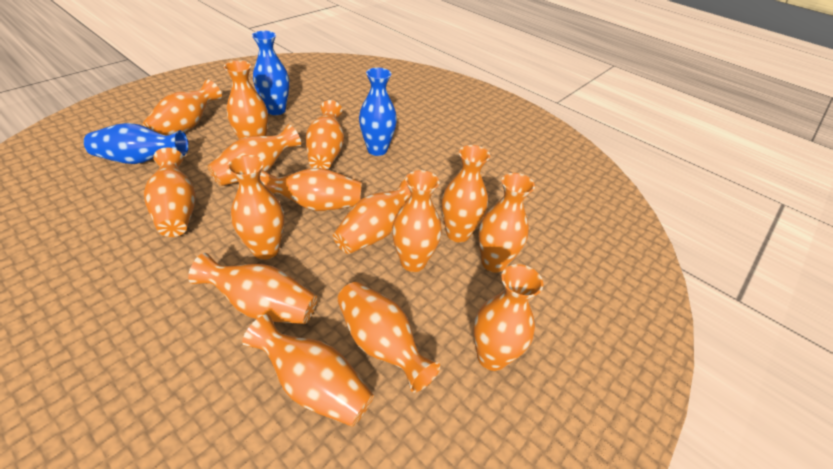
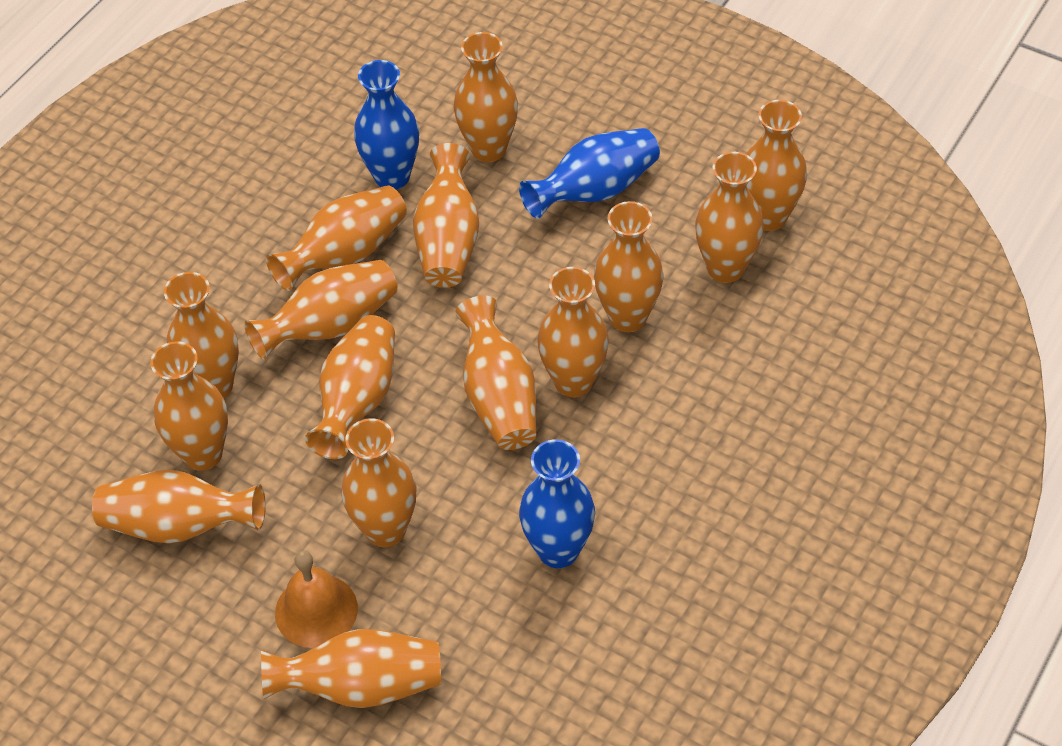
orange bell: none = 0 -> [275,551,358,648] = 1

